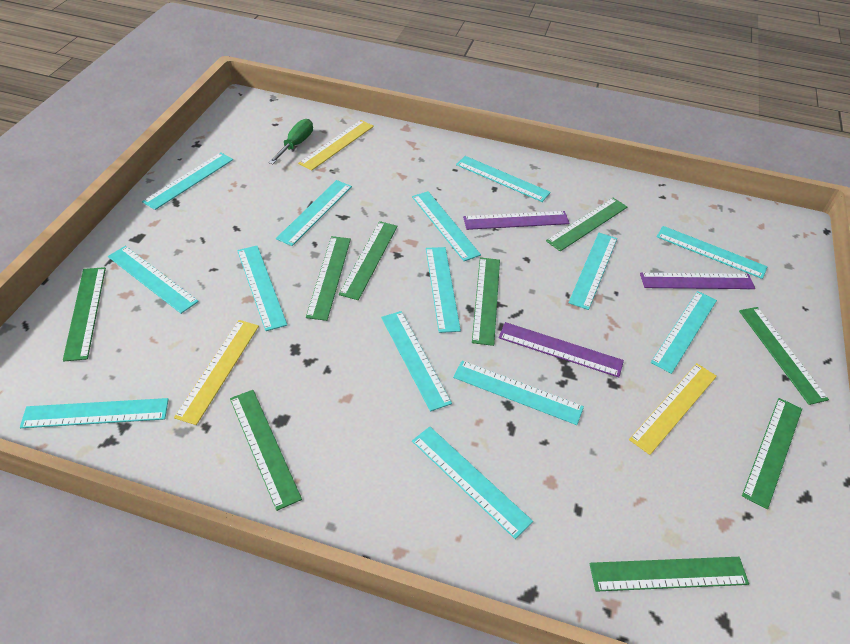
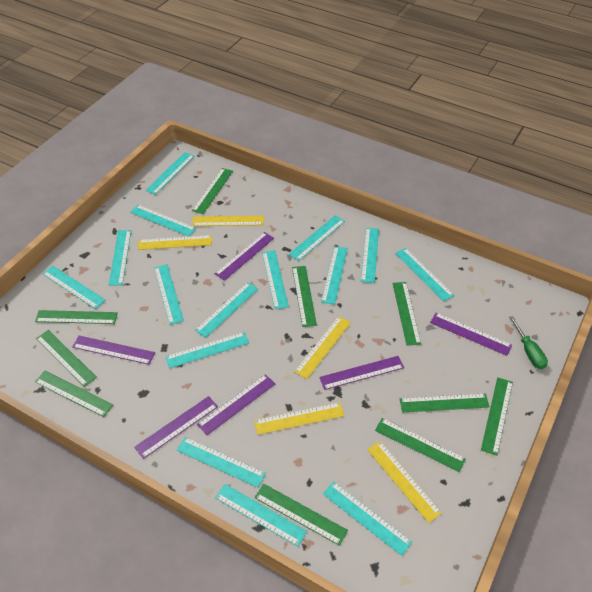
green ruler: [63,267,106,362] [230,390,302,511] [306,236,351,321] [339,221,398,300] [472,257,500,346] [546,198,627,251] [589,557,749,592] [739,307,829,405] [742,398,802,509] = 9 -> [35,310,118,324] [35,371,113,417] [36,330,97,387] [192,168,233,214] [254,484,348,546] [292,266,317,327] [375,418,466,472] [392,282,421,346] [400,393,489,413] [481,378,513,456] = 10
purple ruler: [463,211,570,230] [498,322,624,377] [640,273,755,289] = 3 -> [73,336,155,365] [134,396,218,459] [197,374,275,435] [215,232,274,281] [319,356,404,390] [430,313,512,356] = 6
turquoise ruler: [20,398,168,428] [108,246,199,314] [142,152,233,210] [237,246,287,331] [276,180,352,246] [381,311,452,411] [412,191,481,261] [412,427,533,539] [426,247,461,333] [453,360,584,425] [456,156,551,202] [568,233,617,310] [651,291,717,374] [657,226,768,279] = 14 -> [42,266,106,309] [109,230,131,286] [130,205,196,237] [146,152,194,195] [154,264,184,325] [165,332,249,369] [177,437,266,488] [195,282,258,338] [215,484,307,547] [262,250,289,309] [289,215,345,261] [321,246,348,305] [323,481,412,556] [361,228,379,283] [395,248,454,301] = 15
yellow ruler: [174,320,259,425] [298,120,374,171] [629,363,717,455] = 3 -> [138,235,212,250] [192,216,264,226] [254,402,345,435] [294,316,351,379] [367,441,442,523] = 5

